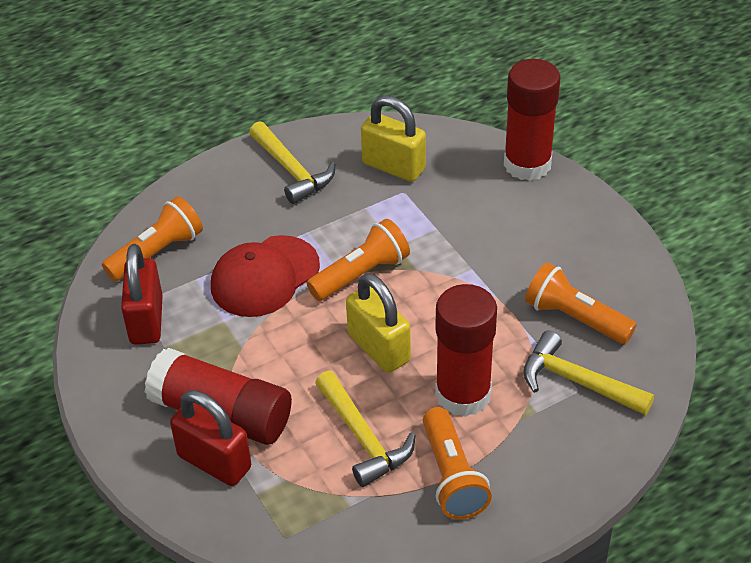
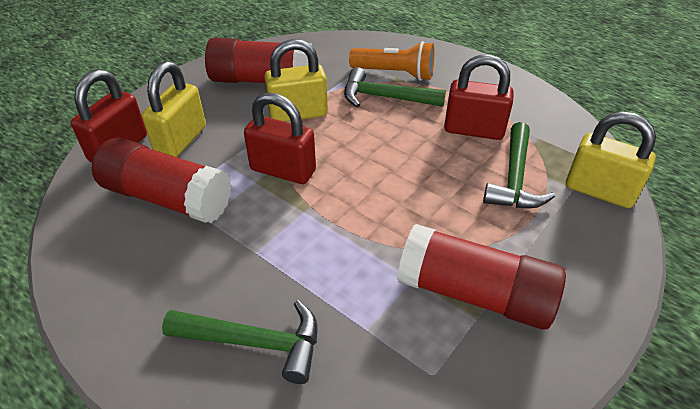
green hammer: none = 0 -> [162,300,318,384] [344,67,446,107] [483,122,555,208] = 3
orange flashlight: [102,196,203,281] [307,219,410,301] [423,407,492,519] [525,263,637,344] = 4 -> [349,41,434,81] = 1
red cap: [211,235,320,317] = 1 -> none = 0
red padlock: [121,244,163,345] [170,390,251,486] = 2 -> [71,69,147,162] [244,93,316,184] [444,54,514,140] = 3
yellow hammer: [249,121,335,204] [315,371,416,487] [523,330,654,415] = 3 -> none = 0
yellow padlock: [346,273,411,373] [361,95,426,182] = 2 -> [142,61,206,157] [264,39,328,122] [566,112,656,208] = 3

